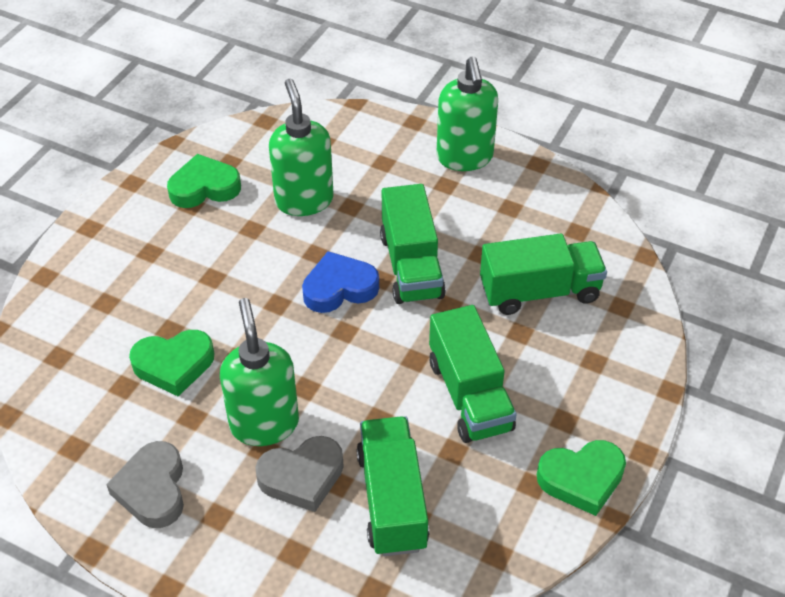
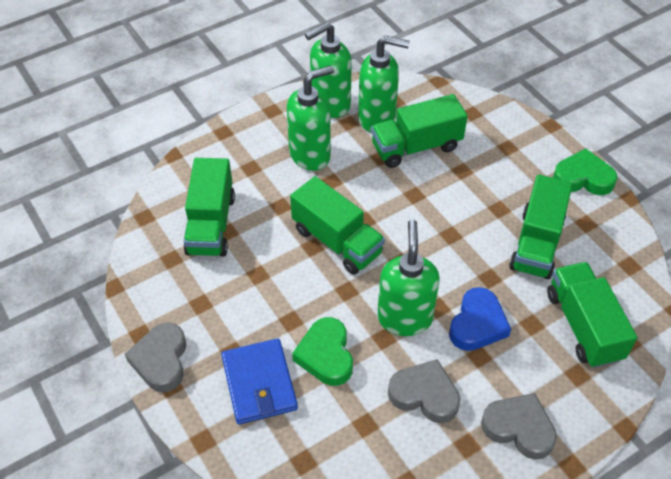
blue wallet: none = 0 -> [221,338,298,424] = 1
green heart: [129,330,215,396] [167,154,241,208] [537,440,626,516] = 3 -> [292,317,353,386] [553,148,618,195] = 2
green soap dispenser: [220,298,299,446] [269,79,334,216] [436,56,498,171] = 3 -> [287,66,334,171] [305,22,352,118] [358,35,410,132] [377,220,440,336] = 4
green truck: [356,416,429,556] [380,184,446,304] [429,305,517,443] [480,233,607,315] = 4 -> [184,158,235,257] [290,176,385,275] [371,94,468,168] [509,174,572,279] [547,262,637,368] = 5
grey heart: [106,441,184,528] [255,436,344,512] = 2 -> [125,322,186,392] [388,359,460,423] [481,393,557,460] = 3

